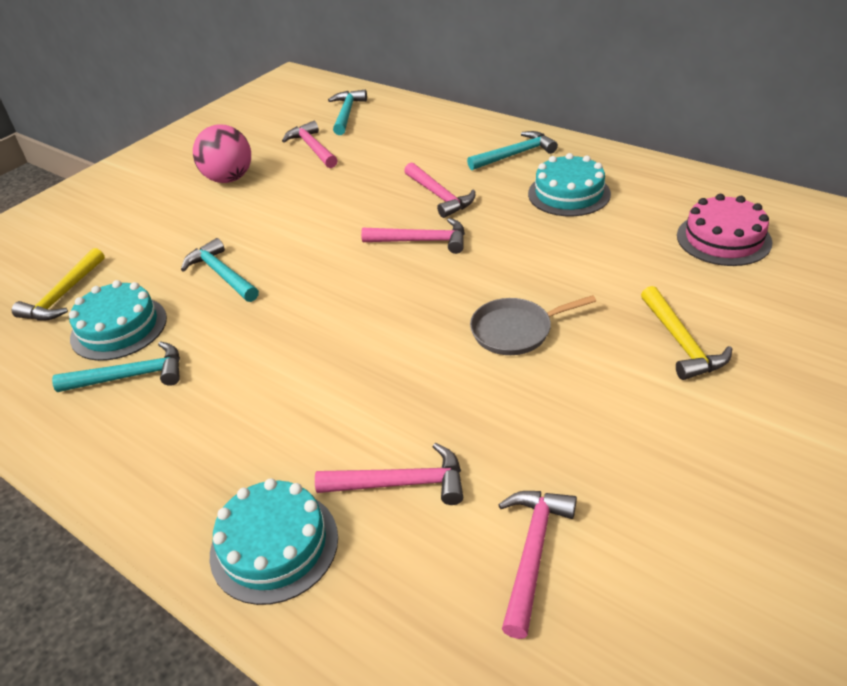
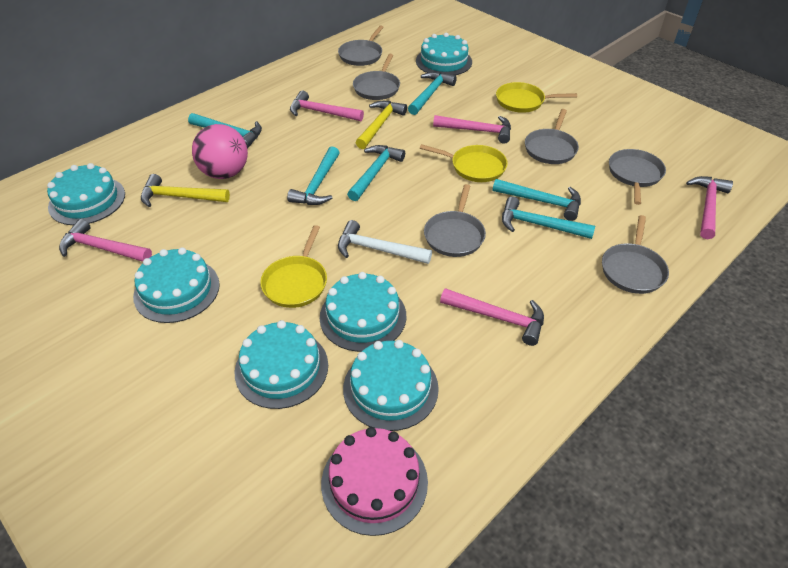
grey pan: [470,295,596,355] = 1 -> [338,25,384,66] [353,54,400,100] [424,184,486,257] [525,109,579,164] [602,215,669,294] [609,149,666,205] = 6
turquoise cake: [69,280,167,361] [210,478,338,605] [528,153,611,216] = 3 -> [47,163,125,225] [133,248,220,323] [235,320,328,409] [320,272,406,352] [343,340,439,431] [416,33,472,75] = 6
turquoise hammer: [52,341,180,392] [181,238,259,302] [328,90,367,135] [467,131,558,170] = 4 -> [188,113,262,149] [287,146,340,205] [347,145,405,201] [408,72,457,115] [493,179,581,221] [502,196,595,239] = 6
white hammer: none = 0 -> [338,220,432,264] = 1
yellow pan: none = 0 -> [260,225,327,308] [420,144,508,182] [496,82,577,113] = 3

